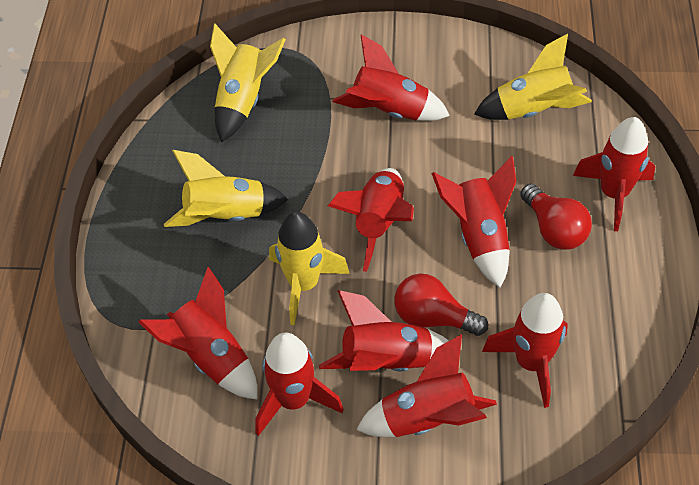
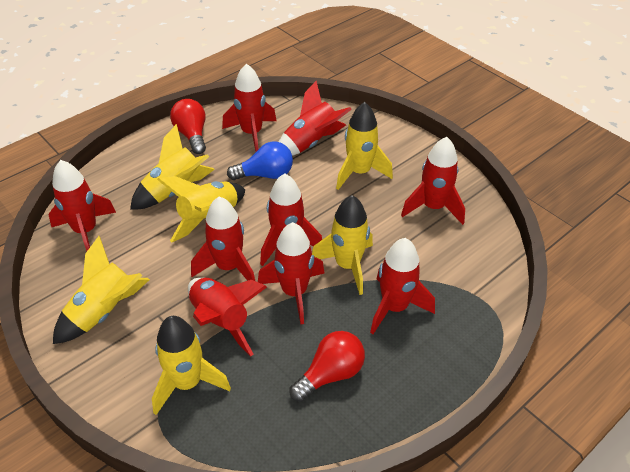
blue light bulb: none = 0 -> [227,142,293,180] = 1
yellow rocket: [164,150,289,227] [210,24,286,142] [269,212,350,325] [474,34,592,120] = 4 -> [53,236,150,344] [130,124,215,210] [152,316,231,415] [157,176,245,242] [312,195,373,295] [336,102,393,190] = 6

